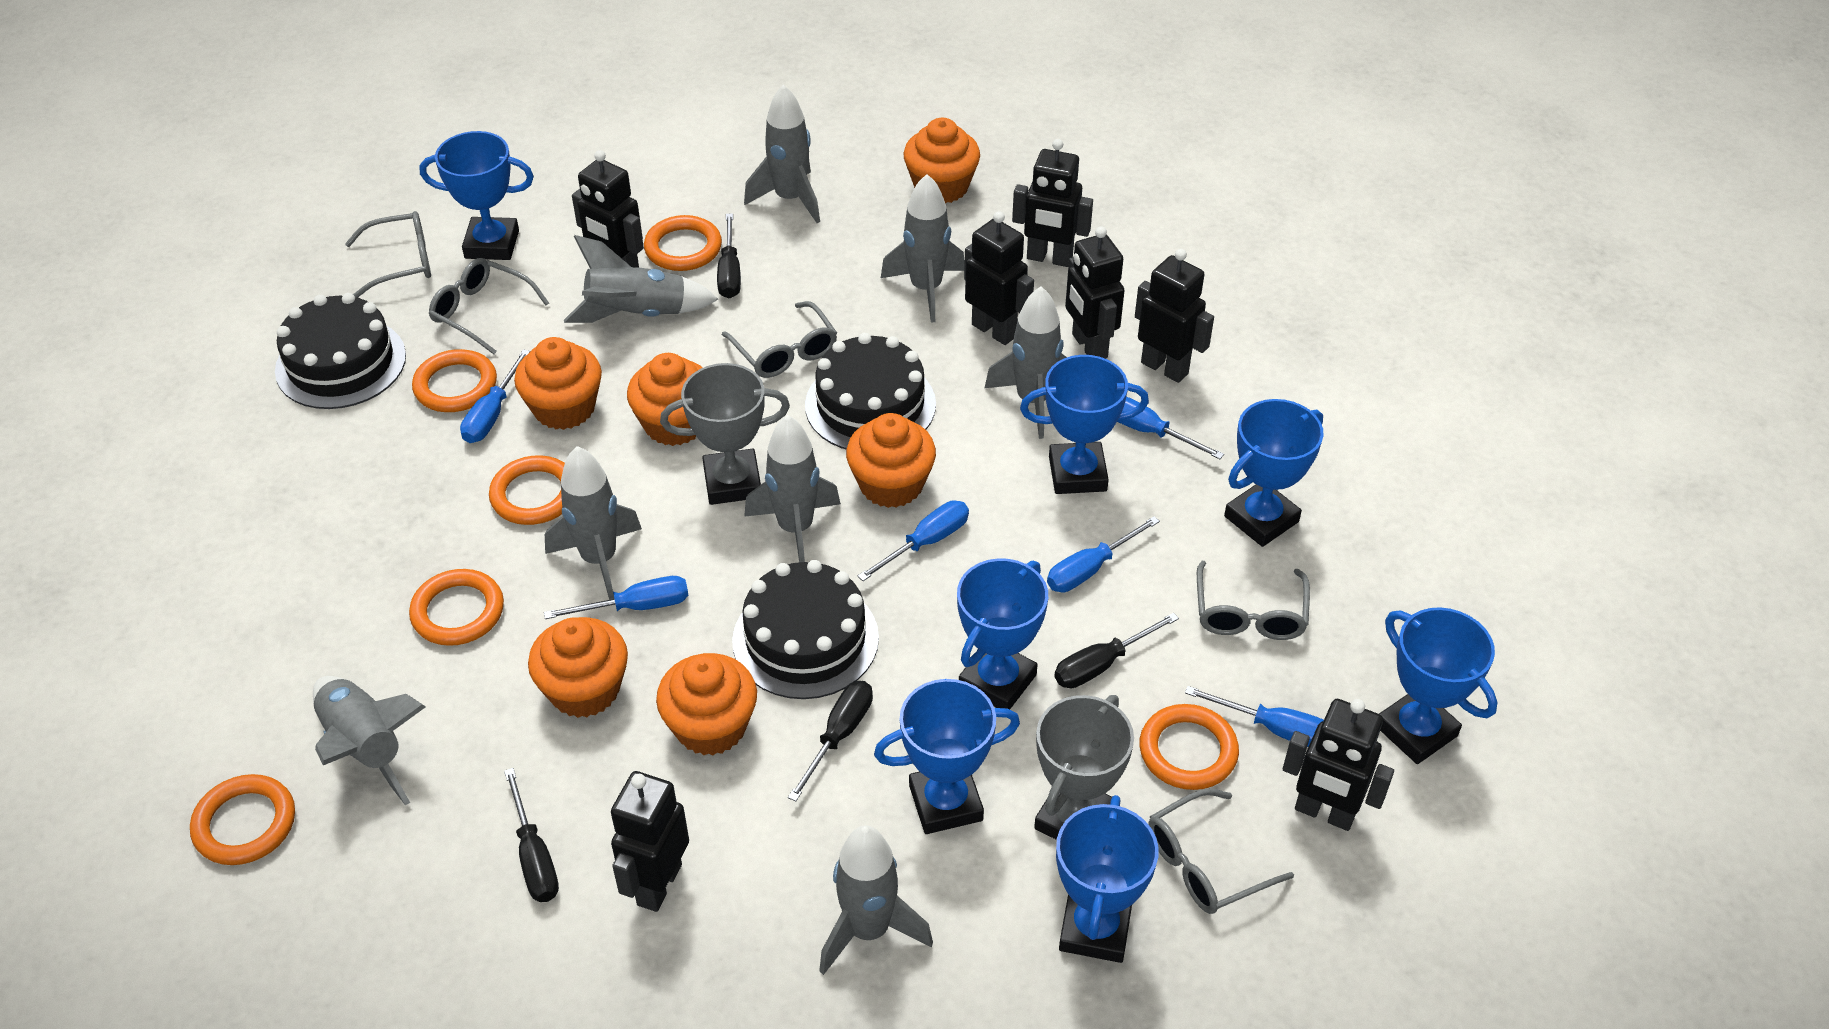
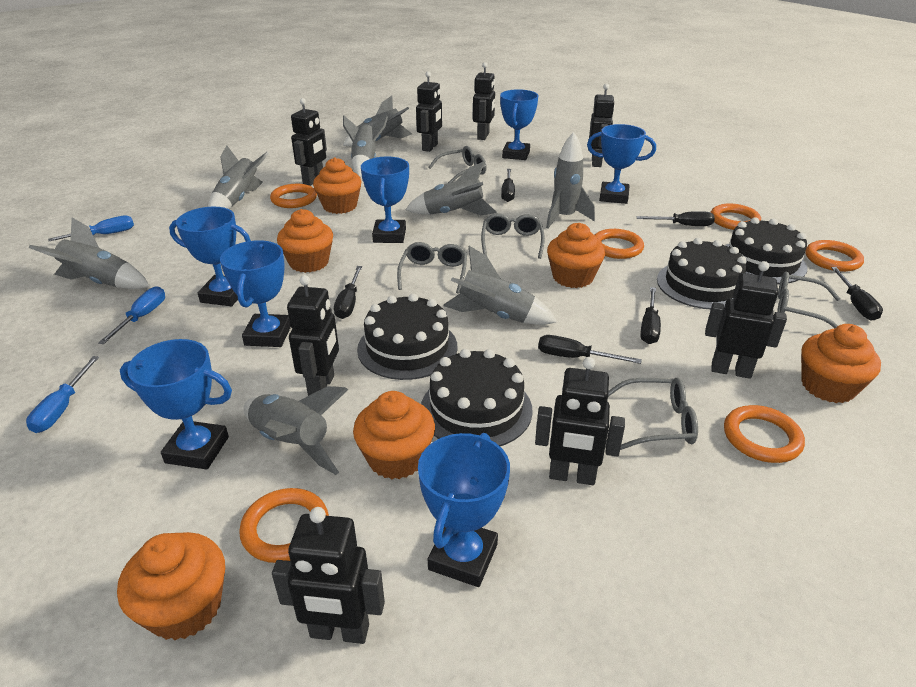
black cake: [275,293,406,409] [732,560,879,699] [805,333,936,449] = 3 -> [357,294,457,380] [421,349,533,446] [657,238,747,309] [725,217,808,284] = 4
black robot: [572,150,644,268] [611,771,689,912] [964,211,1034,345] [1012,139,1093,267] [1065,226,1125,359] [1135,249,1214,383] [1283,699,1394,831] = 7 -> [272,507,385,644] [287,275,339,396] [291,98,327,186] [416,71,442,152] [473,62,495,140] [535,357,625,485] [589,84,615,167] [705,261,787,379] = 8
black screwdriver: [504,768,559,902] [717,213,741,299] [788,681,873,801] [1054,613,1179,688] = 4 -> [334,266,362,319] [501,169,515,202] [538,335,642,364] [636,211,715,226] [641,287,661,344] [831,267,883,320] = 6
blue screwdriver: [460,349,530,443] [544,576,688,619] [857,501,969,581] [1047,516,1160,592] [1117,396,1224,459] [1185,686,1324,747] = 6 -> [26,356,99,433] [48,215,134,241] [98,286,165,344] = 3
grey trophy: [660,363,790,505] [1034,695,1134,840] = 2 -> none = 0

